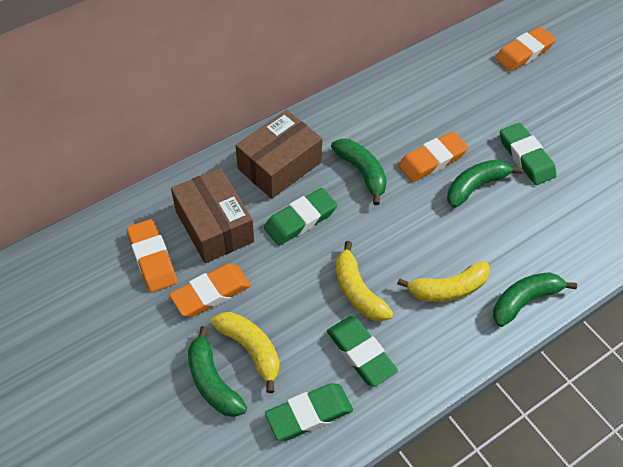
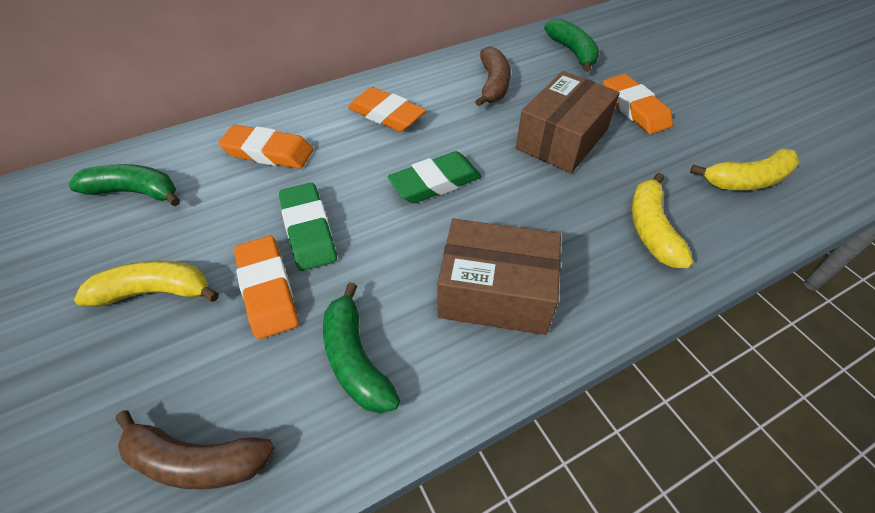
brown banana: none = 0 -> [116,410,275,490] [475,46,511,107] = 2
green banana: [188,326,247,417] [331,139,387,205] [447,160,522,208] [493,272,577,327] = 4 -> [68,164,180,206] [323,282,400,414] [544,19,599,72] = 3
green eraser: [264,188,337,246] [265,383,353,441] [327,316,398,387] [500,123,557,185] = 4 -> [279,183,337,271] [388,151,482,203] = 2

